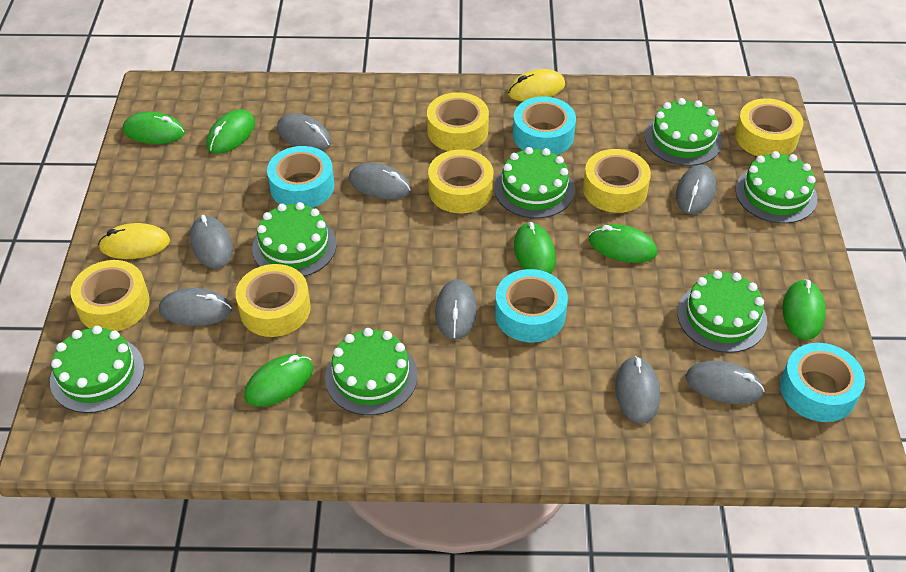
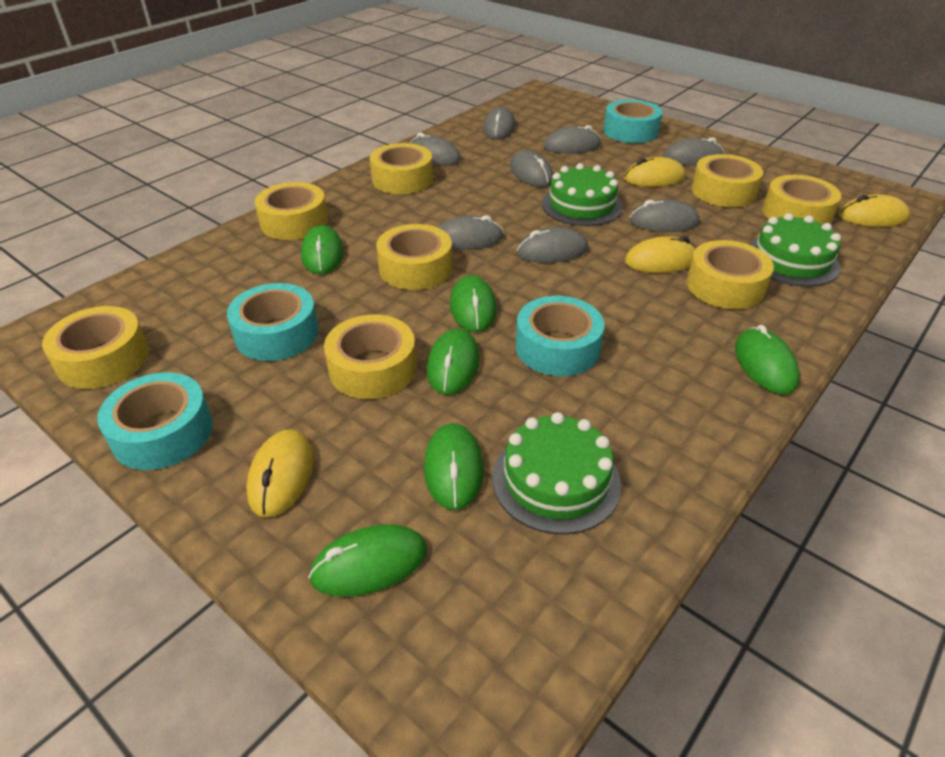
green cake: [50,325,144,413] [252,202,337,277] [325,328,418,415] [494,147,575,218] [645,98,722,166] [677,271,767,353] [735,151,817,224] = 7 -> [492,412,621,534] [542,163,623,226] [749,213,841,287] = 3
yellow mouse: [98,223,170,259] [507,69,565,101] = 2 -> [246,429,314,517] [624,157,686,187] [625,236,696,273] [839,194,910,227] = 4
yellow tape: [71,260,150,331] [236,264,311,337] [427,92,489,151] [428,149,493,213] [583,149,651,213] [735,98,803,156] = 6 -> [42,306,149,389] [255,182,328,240] [324,315,417,399] [370,143,433,194] [376,224,452,290] [686,240,774,309] [691,154,763,207] [762,175,841,224] = 8

